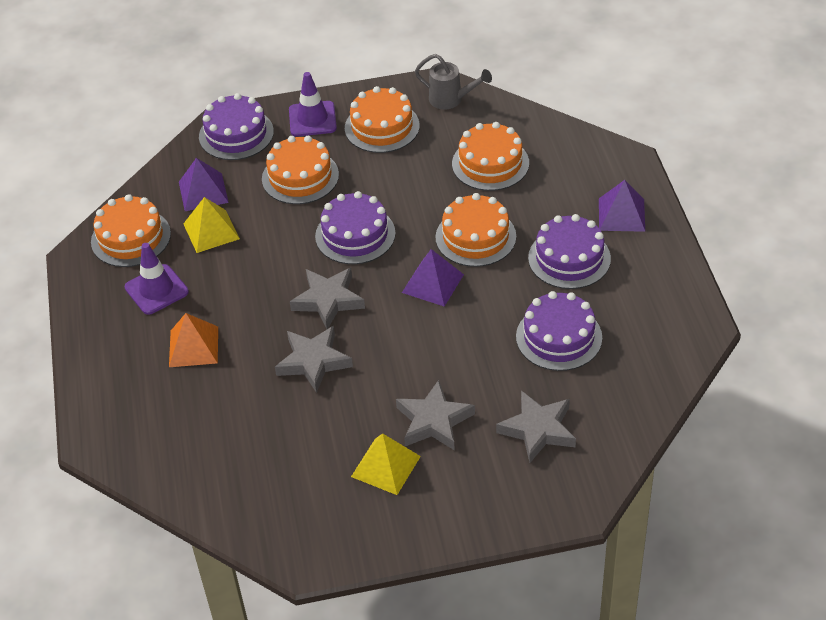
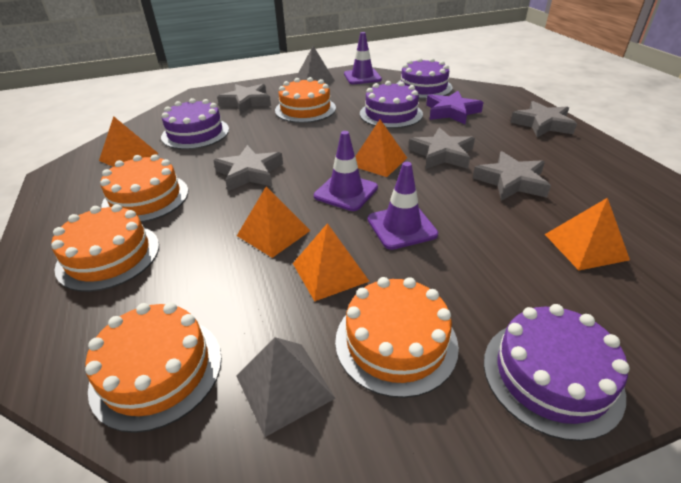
grey pyramid: none = 0 -> [237,337,336,437] [296,46,335,83] = 2
grey star: [275,326,353,393] [290,268,365,329] [396,380,475,451] [496,391,576,463] = 4 -> [213,145,283,191] [217,84,271,114] [408,127,475,169] [473,151,551,201] [510,101,577,137] = 5
grey watering can: [415,54,492,109] = 1 -> none = 0
orange pyramid: [169,313,218,367] = 1 -> [99,116,159,167] [237,186,311,258] [293,223,370,301] [355,120,407,177] [545,198,630,270] = 5
purple pyramid: [179,158,229,211] [402,249,464,307] [599,180,645,232] = 3 -> none = 0
purple star: none = 0 -> [426,91,484,124] = 1
purple traffic cone: [125,243,189,315] [289,72,337,137] = 2 -> [314,131,378,211] [344,32,382,84] [368,162,438,250] = 3
yellow pyramid: [183,197,240,253] [351,433,421,495] = 2 -> none = 0

